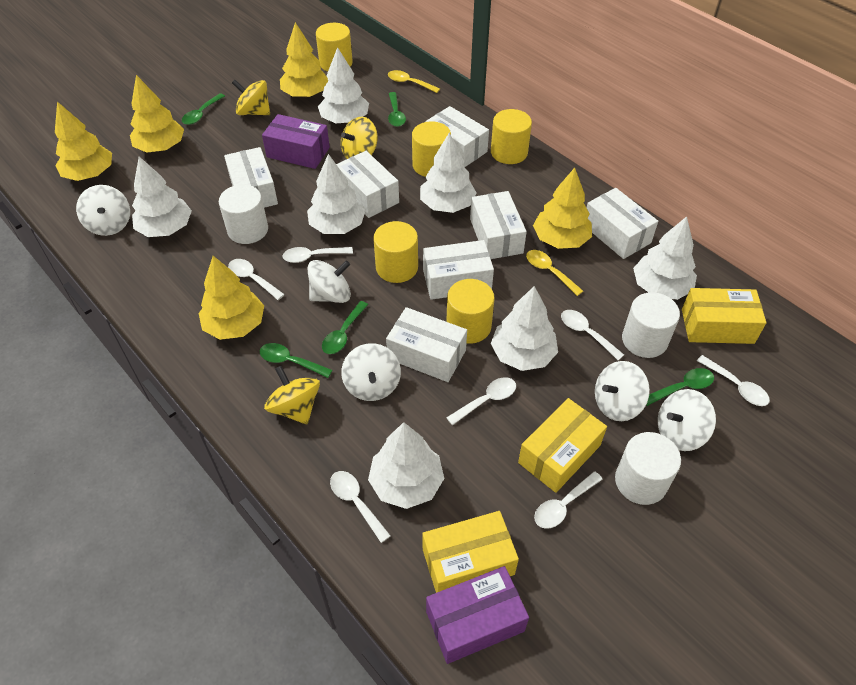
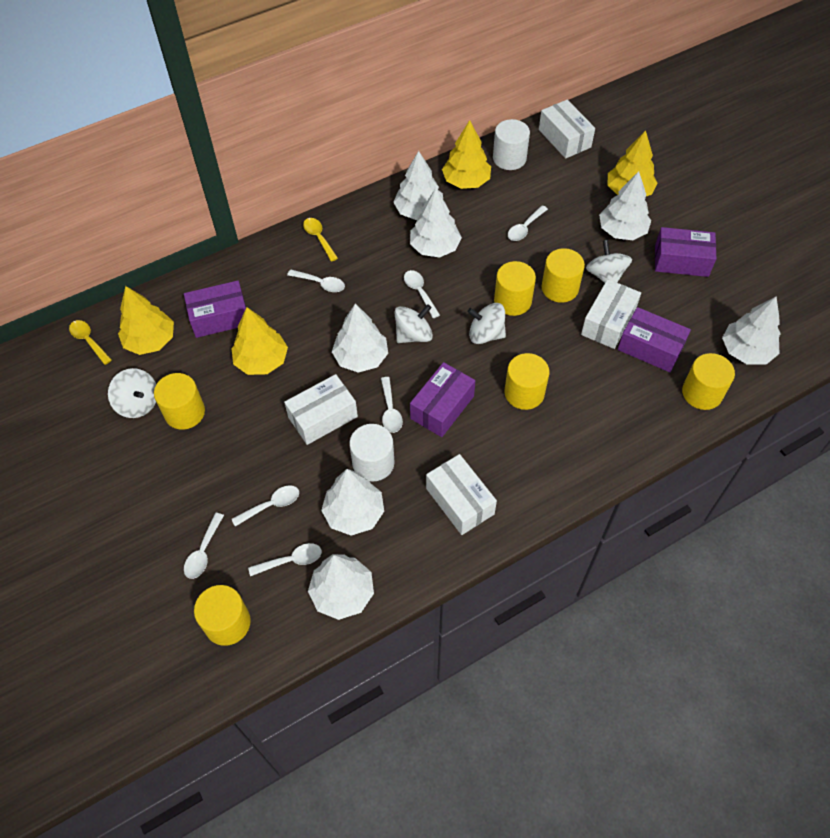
green spoon: [182,93,225,125] [260,343,333,378] [322,301,368,354] [388,92,406,127] [646,368,714,406] = 5 -> none = 0
purple box: [262,114,330,169] [426,566,529,664] = 2 -> [184,281,246,338] [410,362,475,437] [618,307,691,372] [655,227,716,277] = 4
white box: [224,147,278,208] [336,151,399,218] [386,307,467,382] [423,240,494,300] [425,106,489,167] [470,191,527,259] [587,188,658,259] = 7 -> [284,374,358,445] [426,454,497,535] [539,100,595,159] [581,279,641,349] = 4
white cylinder: [219,184,268,244] [615,432,681,505] [622,292,680,358] = 3 -> [349,424,395,482] [493,119,530,170] = 2
white spinning top: [76,185,130,236] [307,260,351,303] [341,343,401,401] [595,361,650,421] [658,389,716,451] = 5 -> [108,368,156,418] [395,304,433,343] [468,303,506,344] [586,240,632,283] = 4
yellow box: [422,511,519,593] [518,398,607,493] [682,288,766,344] = 3 -> none = 0
yellow cylinder: [316,23,353,72] [373,221,418,283] [412,121,451,177] [446,279,495,344] [491,109,532,164] = 5 -> [154,373,205,430] [194,585,251,646] [494,261,536,316] [505,353,549,410] [541,248,585,303] [682,353,735,410] = 6
yellow spinning top: [232,80,270,115] [264,366,320,424] [341,117,378,159] = 3 -> none = 0
yellow tree: [55,102,112,181] [130,75,184,152] [199,256,264,340] [280,22,328,98] [533,168,592,249] = 5 -> [118,286,174,355] [231,307,288,375] [442,120,491,189] [608,130,657,196] = 4

